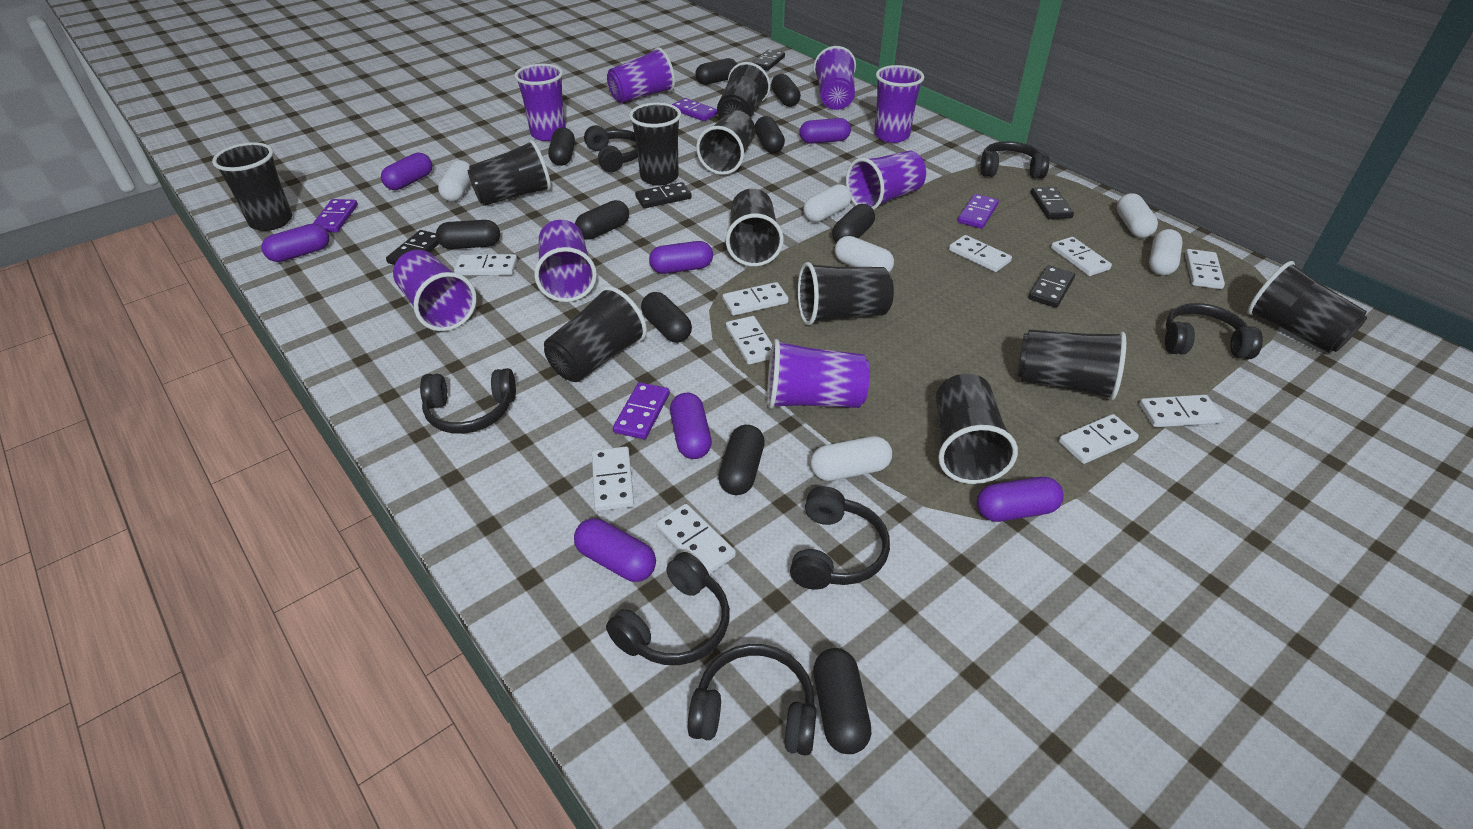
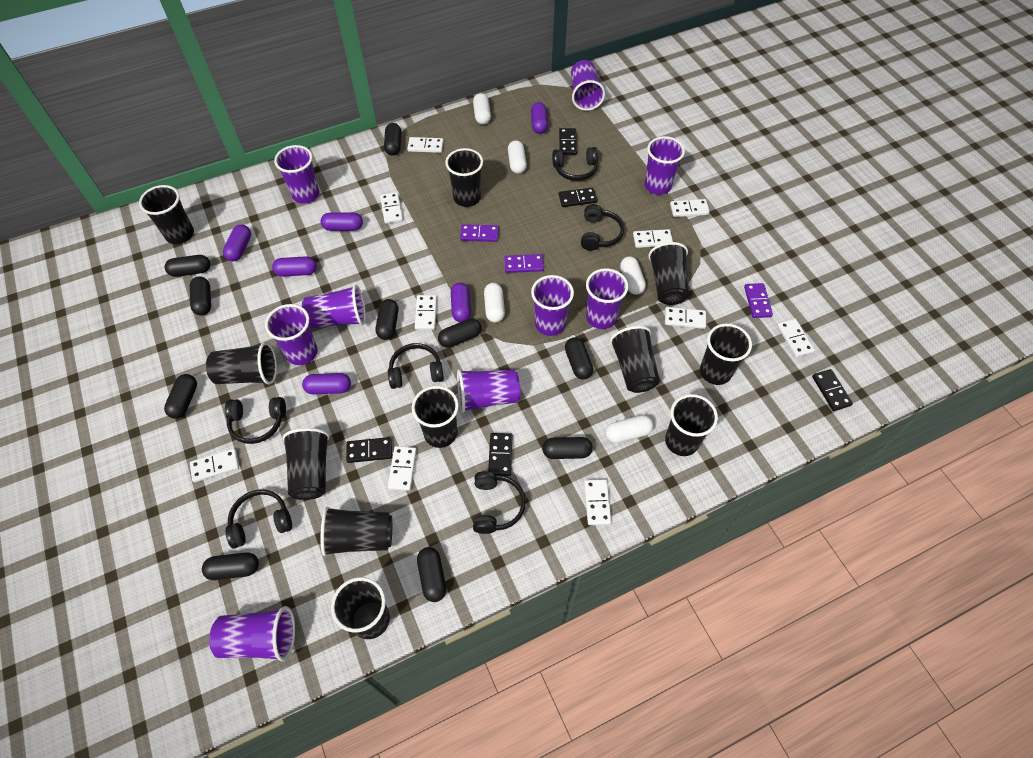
black headphones: [420,368,516,434] [584,125,638,172] [606,552,730,665] [688,644,816,756] [790,486,890,590] [980,141,1049,179] [1165,303,1263,359] = 7 -> [225,397,286,444] [226,489,292,548] [388,343,444,389] [473,471,526,534] [552,147,598,181] [581,204,624,251] = 6
purple capsule: [261,224,329,262] [381,152,432,190] [574,518,656,582] [649,241,713,274] [670,393,712,459] [799,118,851,144] [977,477,1064,522] = 7 -> [223,225,251,261] [272,256,317,277] [302,373,351,394] [321,212,363,231] [451,282,471,322] [531,102,548,134] = 6
purple cup: [393,250,477,331] [514,64,566,141] [534,220,597,302] [607,47,675,103] [767,339,870,409] [814,46,856,110] [846,151,926,210] [874,65,924,143] = 8 -> [209,606,295,661] [265,304,318,365] [274,145,319,204] [302,285,366,328] [457,369,520,413] [531,275,574,336] [571,60,605,111] [586,268,628,329] [644,136,685,195] = 9
purple domino: [312,199,358,232] [613,382,670,439] [672,98,718,121] [958,194,999,229] = 4 -> [460,224,499,242] [504,254,544,273] [744,283,773,318] = 3
white capsule: [438,160,471,202] [803,184,852,222] [810,436,892,481] [835,236,894,273] [1117,193,1158,238] [1149,229,1183,276] = 6 -> [473,93,491,125] [484,283,505,323] [508,140,527,174] [605,415,653,443] [620,256,646,295] = 5

